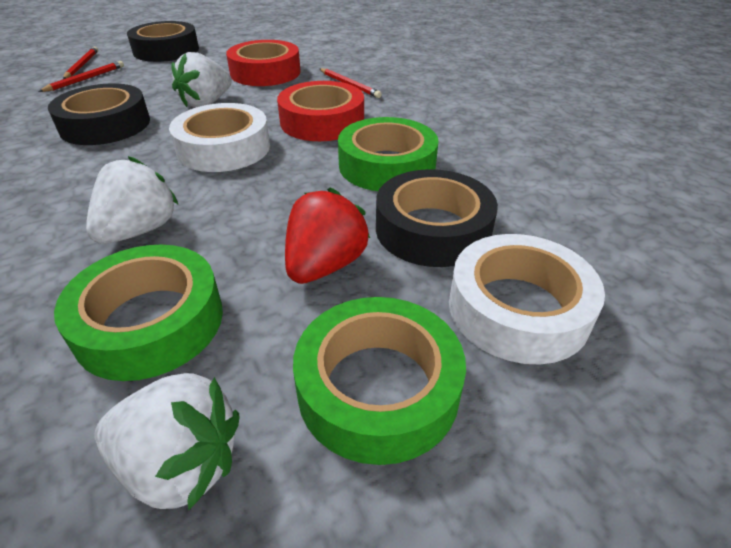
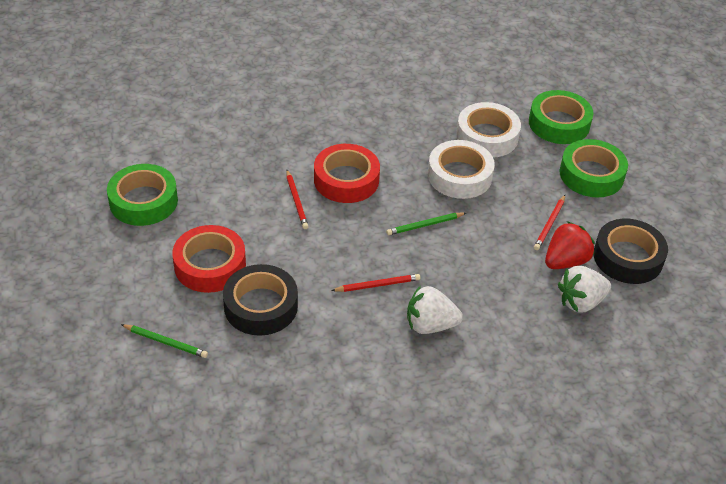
black tape: [48,83,150,145] [127,21,199,62] [376,169,498,267] = 3 -> [223,264,298,336] [593,219,668,284] = 2
green pencil: none = 0 -> [121,324,208,358] [386,213,466,235] = 2
white strawberry: [86,156,179,244] [94,373,240,510] [172,52,232,108] = 3 -> [407,285,463,334] [558,266,611,313] = 2

